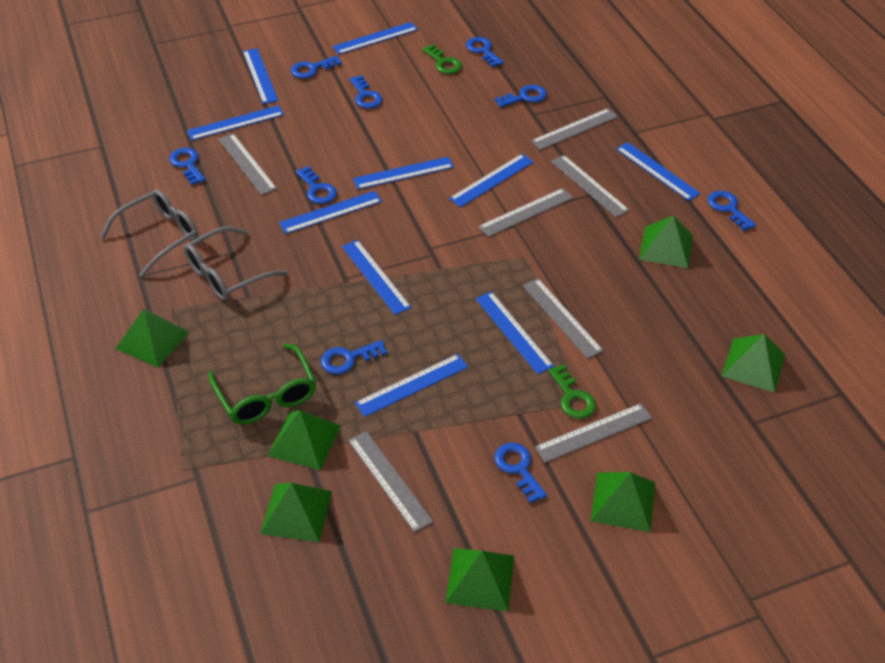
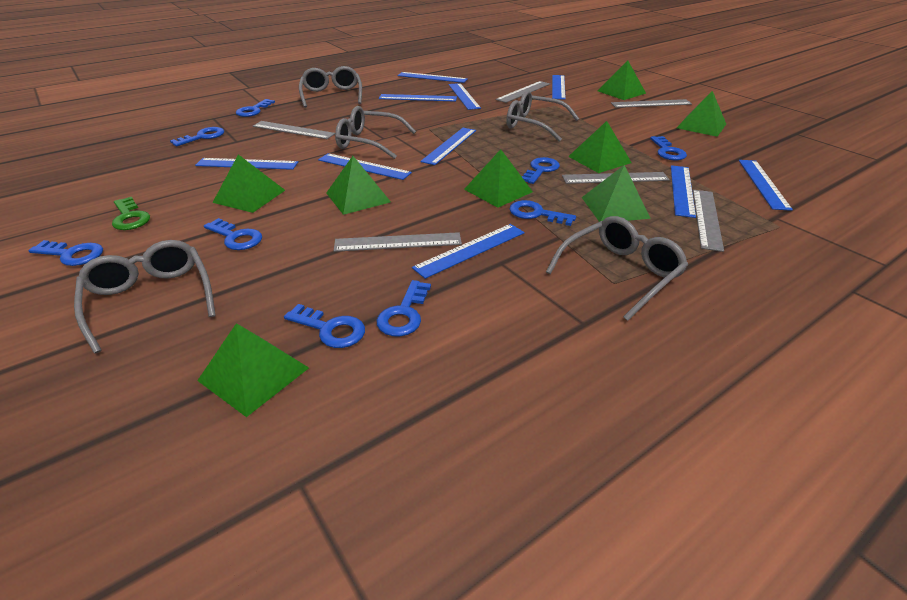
green glasses: [208,344,316,424] = 1 -> none = 0
green key: [422,44,462,74] [548,364,596,419] = 2 -> [112,197,150,230] = 1
green pyramid: [116,309,189,367] [260,483,332,542] [267,410,341,470] [445,548,514,611] [591,472,655,532] [639,216,693,268] [721,334,786,393] = 7 -> [197,323,309,417] [212,154,285,213] [326,156,391,215] [464,149,533,208] [568,121,632,173] [581,165,651,222] [598,60,646,100] [677,91,726,137] = 8
grey glasses: [100,189,199,277] [184,226,288,301] = 2 -> [74,240,216,354] [299,66,362,108] [335,106,416,159] [506,90,579,141] [546,216,688,321] = 5
grey ruler: [218,133,277,195] [348,431,433,532] [478,188,573,237] [523,278,604,359] [531,108,618,150] [535,403,652,463] [551,155,630,217] = 7 -> [253,121,335,139] [334,232,462,252] [496,81,550,103] [562,172,670,184] [611,99,692,108] [693,190,724,252] = 6

